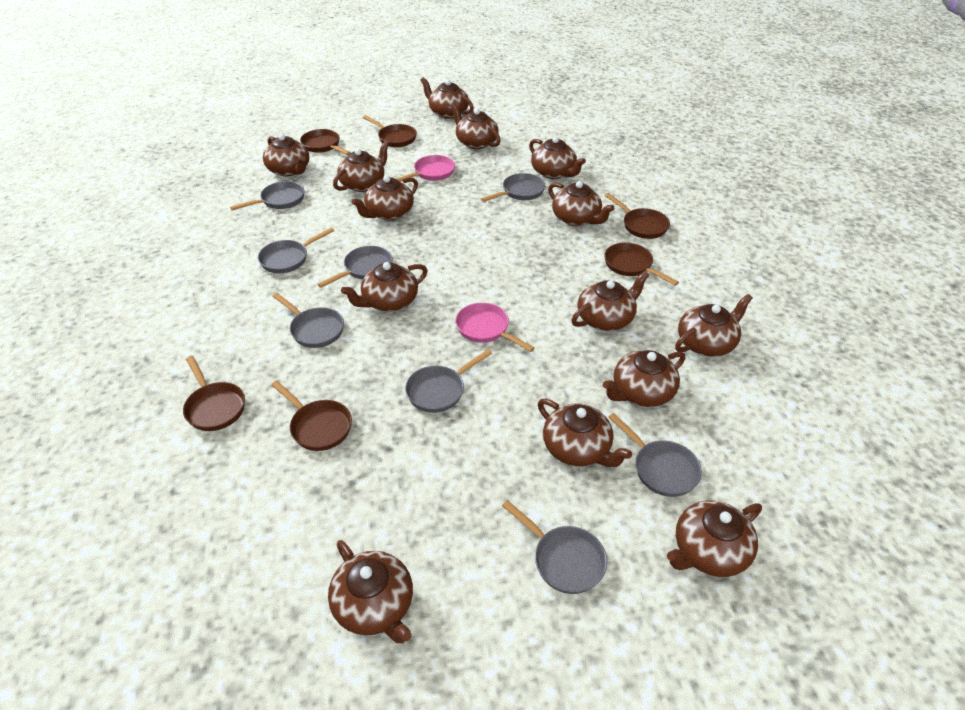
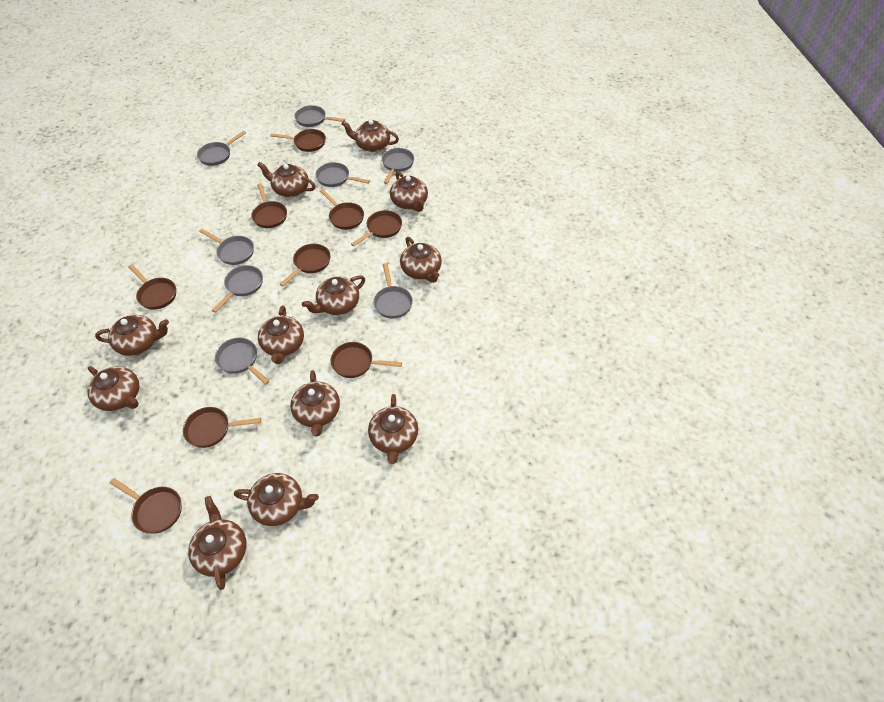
brown pan: [183,356,245,431] [271,380,352,451] [300,129,351,155] [363,115,417,147] [604,243,679,286] [605,193,670,239] = 6 -> [110,478,182,534] [128,264,176,310] [183,407,261,448] [251,183,287,228] [270,129,326,152] [280,244,331,286] [320,189,364,230] [331,342,402,378] [351,210,402,247] = 9
brown teapot: [263,134,309,176] [328,540,413,643] [333,141,389,192] [341,262,428,312] [352,175,418,220] [420,77,474,119] [451,103,501,149] [529,136,586,179] [538,399,632,467] [548,181,615,226] [571,271,649,331] [603,350,685,407] [667,501,762,577] [675,294,753,357] = 14 -> [87,366,139,411] [95,315,169,356] [188,496,247,590] [234,473,319,526] [257,162,316,197] [258,306,304,364] [290,370,340,436] [302,275,365,315] [341,120,399,152] [368,394,418,464] [390,171,428,212] [400,237,442,283] = 12
pink pan: [397,155,455,182] [456,303,535,352] = 2 -> none = 0

